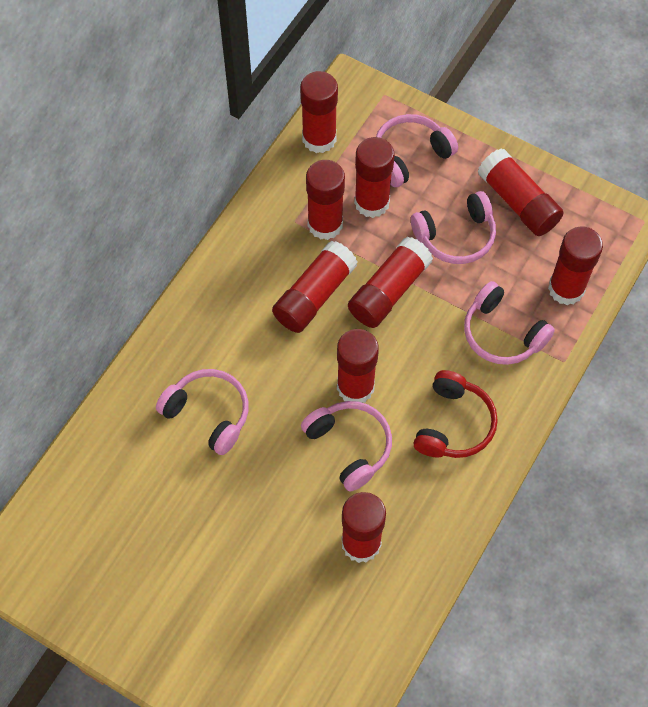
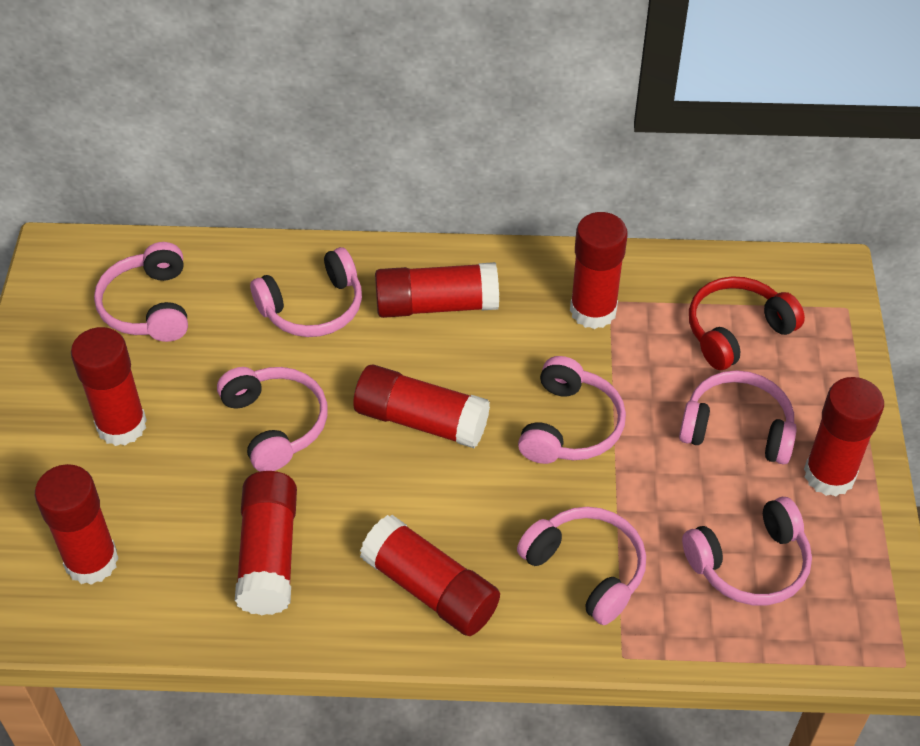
pink headphones: [156,369,249,455] [301,401,392,492] [376,114,458,187] [411,191,496,264] [464,281,555,365] = 5 -> [94,242,188,342] [217,367,328,472] [250,247,362,337] [517,507,646,625] [518,356,626,464] [679,370,797,465] [682,497,812,605] = 7
red glue stick: [272,241,358,333] [300,71,338,153] [306,160,345,240] [337,329,379,403] [341,492,386,563] [348,237,433,328] [354,137,395,218] [478,148,564,236] [548,226,603,305] = 9 -> [35,464,119,585] [71,327,147,446] [235,471,297,615] [353,364,490,448] [360,515,500,636] [375,262,499,318] [570,212,628,329] [804,377,884,497] = 8

